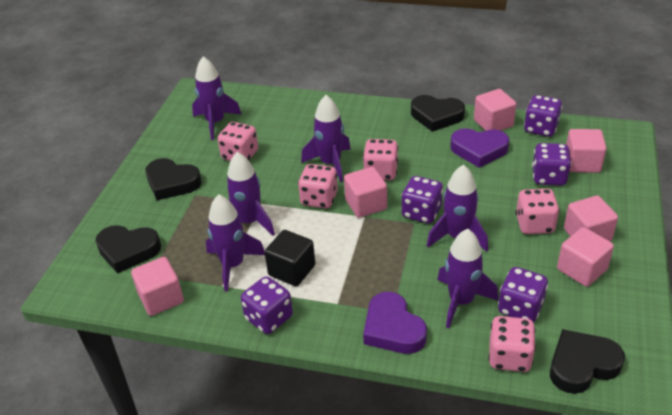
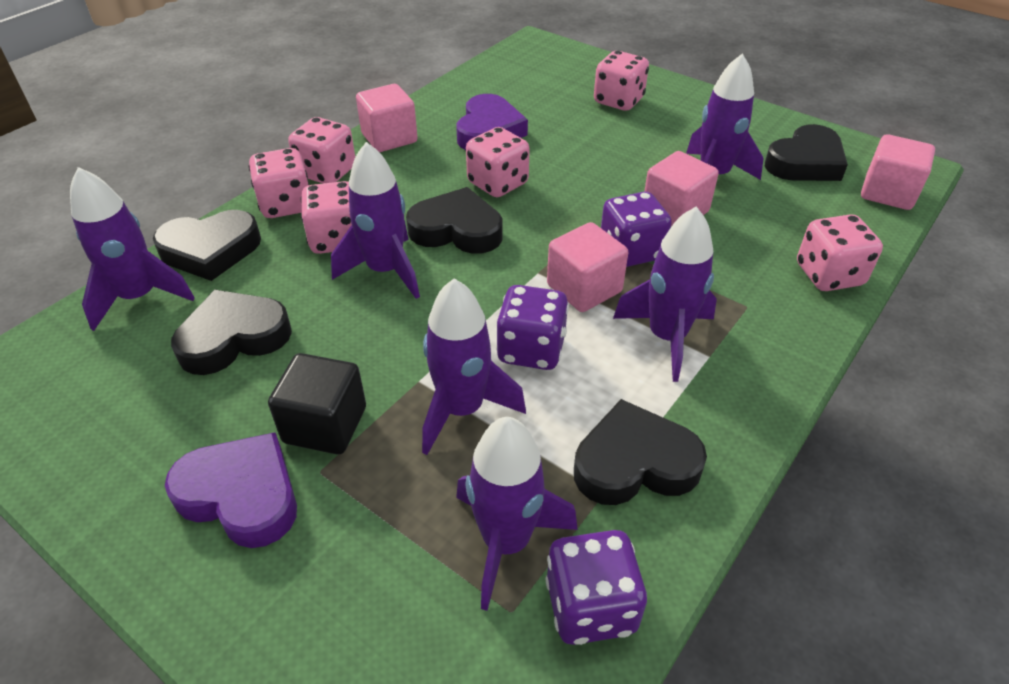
black heart: [95,225,161,273] [145,158,202,200] [411,95,465,132] [550,329,625,394] = 4 -> [153,210,261,281] [171,290,292,375] [406,187,502,254] [574,399,707,505] [765,124,848,181] = 5
pink cube: [131,257,184,316] [344,167,387,218] [474,89,516,131] [557,227,614,287] [564,196,618,241] [566,129,607,173] = 6 -> [356,84,418,152] [547,222,628,312] [644,151,719,227] [861,134,935,210] = 4
pink dice: [218,122,258,161] [298,164,338,209] [363,139,398,180] [488,316,536,372] [516,189,560,234] = 5 -> [248,148,309,218] [288,117,355,184] [300,181,352,254] [466,127,530,197] [594,51,649,111] [797,214,883,291] = 6
purple dice: [241,276,293,334] [401,176,443,224] [498,267,548,323] [524,95,562,137] [532,143,571,186] = 5 -> [496,285,569,370] [546,530,647,645] [601,192,672,267] = 3

